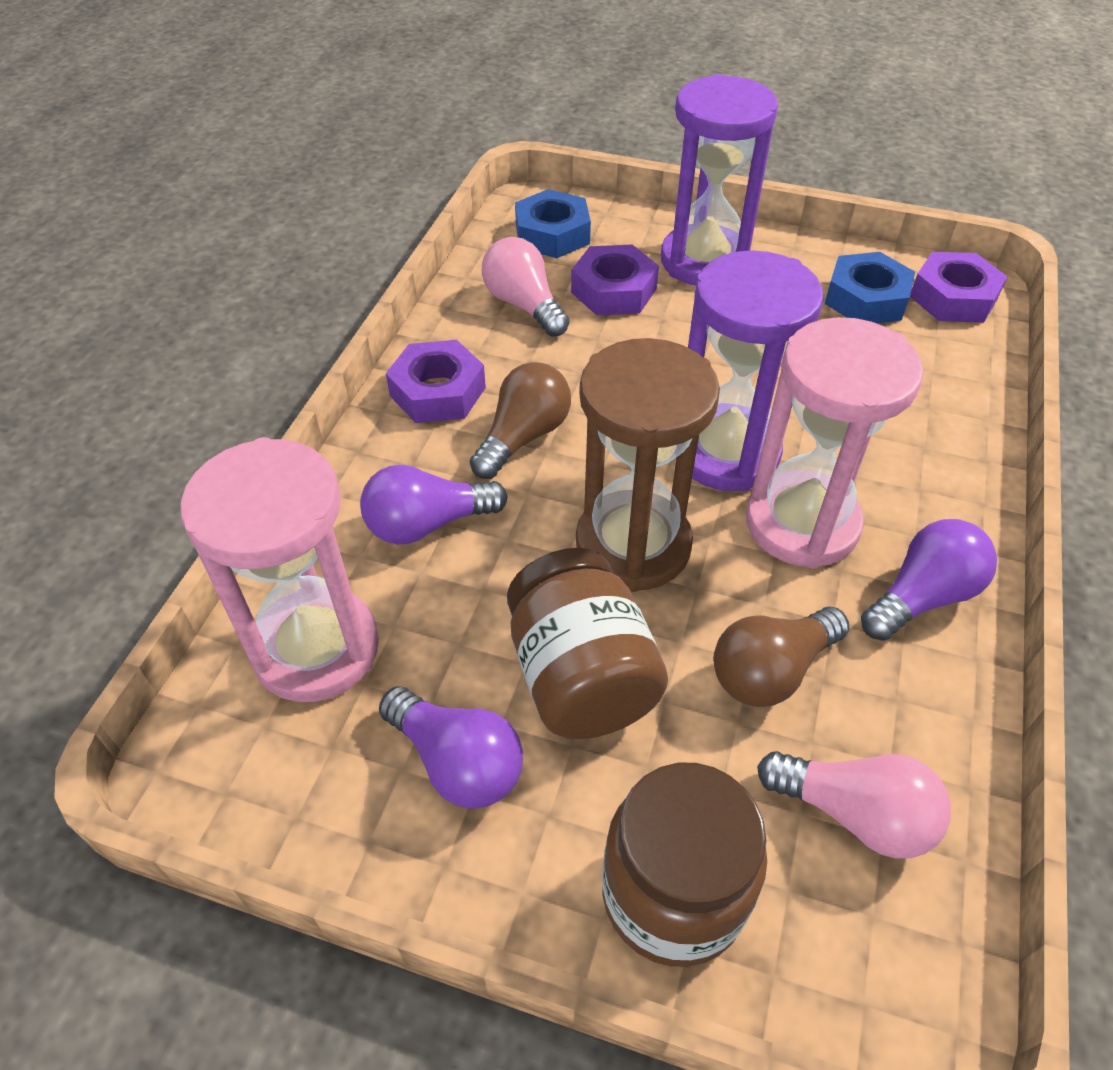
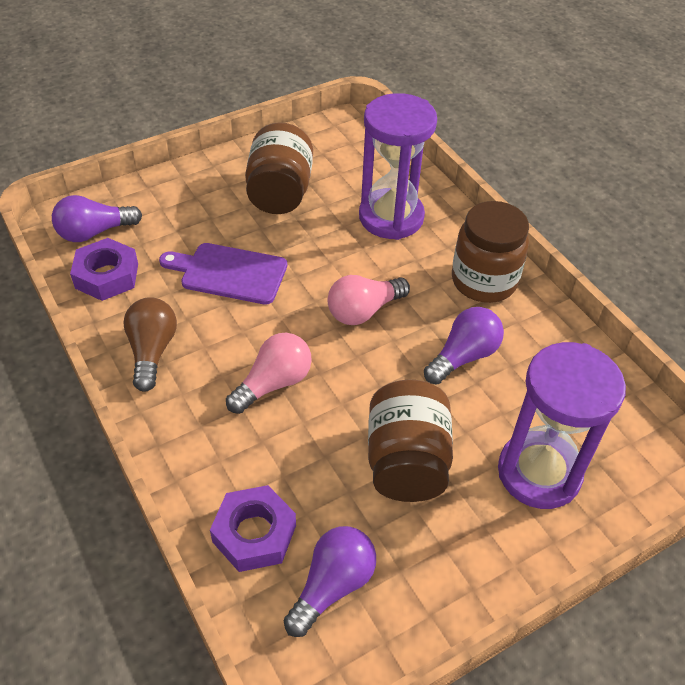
blue nut: [515,189,591,258] [825,252,915,323] = 2 -> none = 0
brown hourglass: [576,338,720,592] = 1 -> none = 0
brown jar: [507,548,668,739] [602,763,767,967] = 2 -> [245,123,313,214] [368,380,453,502] [452,201,529,303] = 3
brown light bulb: [470,362,571,479] [713,607,849,707] = 2 -> [123,297,177,392] = 1
pink hourglass: [180,437,379,702] [746,317,923,569] = 2 -> none = 0
purple cutting board: none = 0 -> [159,243,287,305] = 1
purple nut: [386,340,486,423] [571,245,659,315] [910,252,1008,323] = 3 -> [70,238,138,301] [210,485,296,572] = 2

